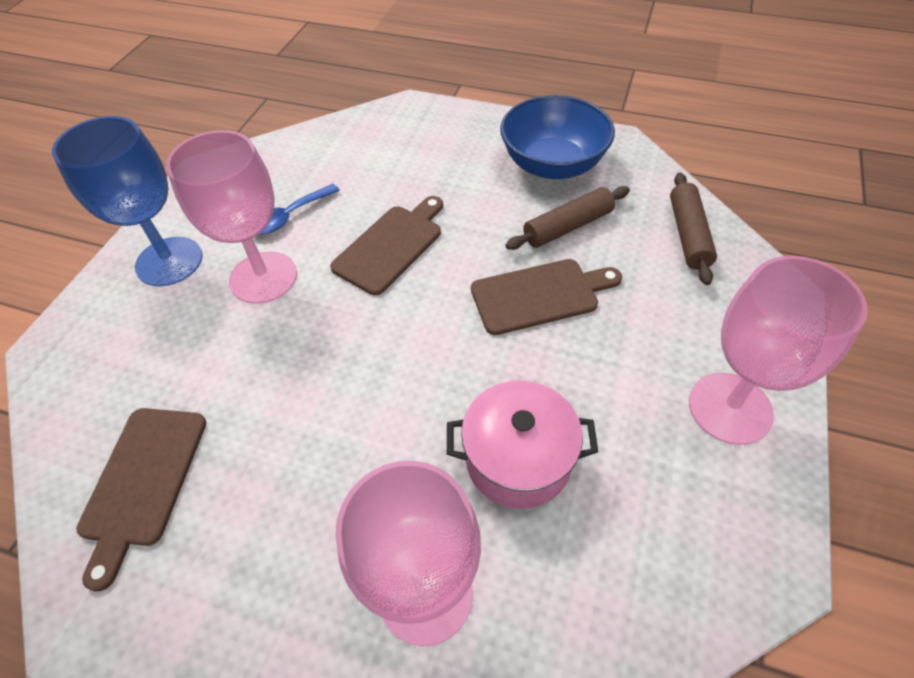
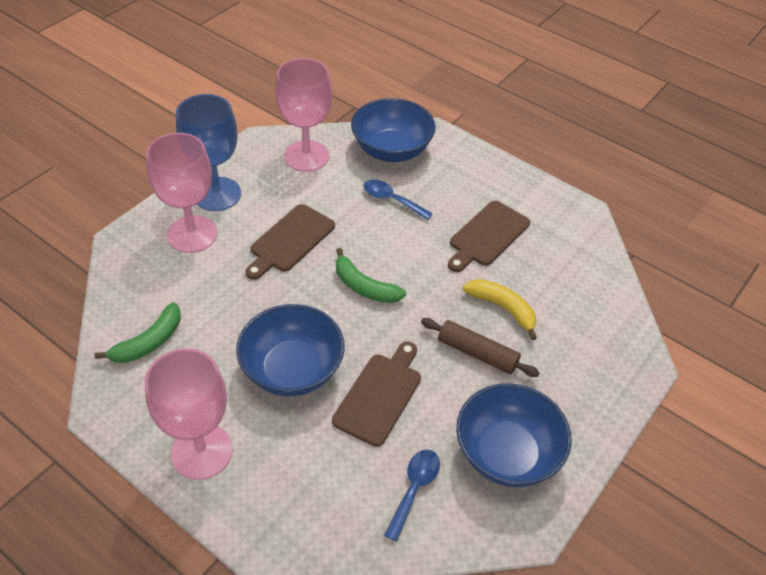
blue bowl: [500,95,615,179] = 1 -> [236,304,345,396] [351,98,436,162] [456,383,572,487] = 3
blue spoon: [260,184,340,235] = 1 -> [364,180,433,220] [384,449,440,541] = 2
brown rolling pin: [505,186,630,250] [670,173,717,285] = 2 -> [421,318,540,377] = 1
green banana: none = 0 -> [94,302,181,363] [336,248,406,303] = 2
pink pot: [447,380,598,509] = 1 -> none = 0
yellow banana: none = 0 -> [463,279,537,340] = 1

